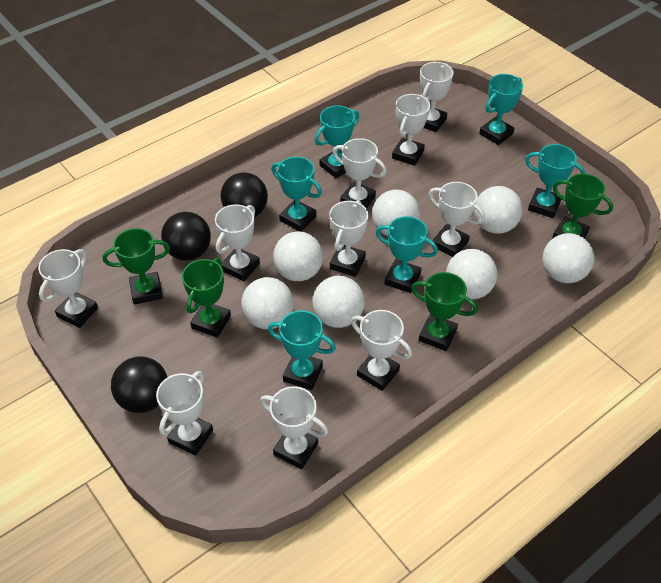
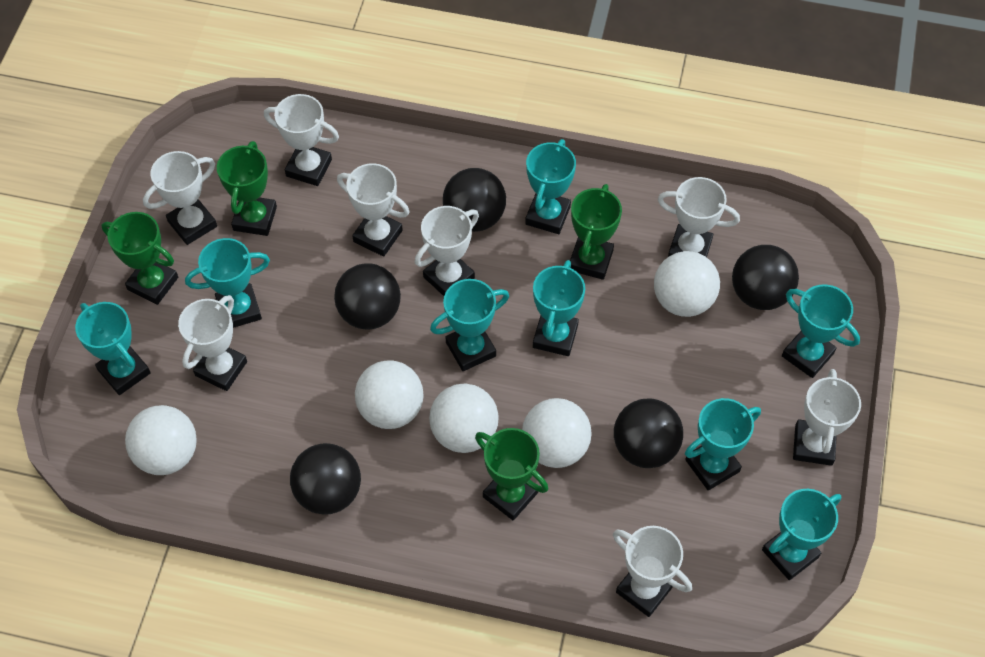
black ball: [111,357,167,413] [161,212,211,261] [221,172,268,217] = 3 -> [290,443,361,515] [334,263,401,329] [443,168,506,232] [614,398,683,468] [732,245,799,310] = 5
turquoise trophy: [268,310,336,390] [271,157,322,232] [315,105,360,178] [376,216,438,293] [479,74,523,145] [525,144,586,218] = 6 -> [75,302,151,395] [185,238,270,328] [430,279,509,371] [525,139,576,234] [533,260,585,356] [685,398,761,490] [762,489,841,580] [782,284,860,378] = 8
white ball: [241,277,294,329] [273,231,323,281] [313,276,365,328] [372,190,420,236] [446,249,497,299] [474,186,523,234] [542,233,594,283] = 7 -> [125,405,197,475] [355,360,423,429] [429,383,499,453] [522,398,592,468] [654,251,720,317] = 5
white trophy: [38,249,98,328] [156,371,213,456] [215,204,260,282] [260,386,328,469] [329,200,368,277] [333,138,387,209] [351,310,412,391] [392,94,430,166] [420,62,453,132] [429,182,485,257] = 10 -> [143,151,217,245] [178,295,247,391] [264,94,339,186] [337,163,410,257] [415,206,479,296] [613,526,692,617] [657,177,740,257] [793,369,861,466] = 8

